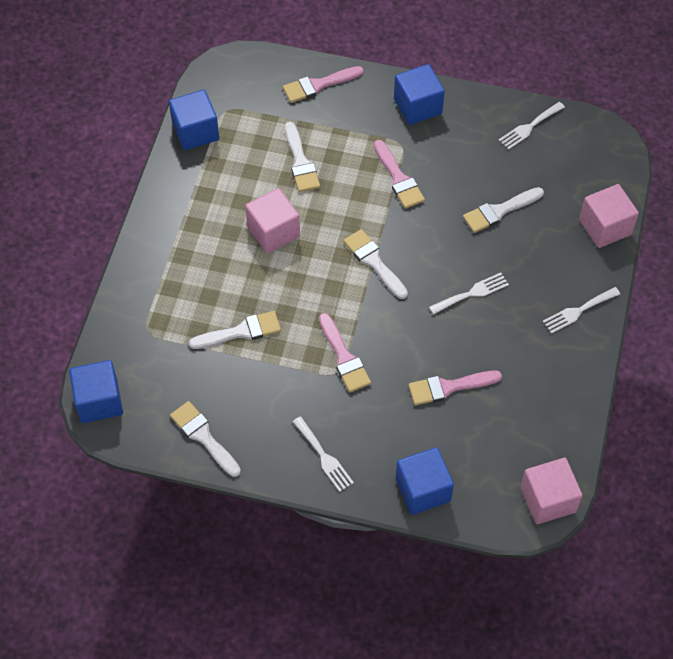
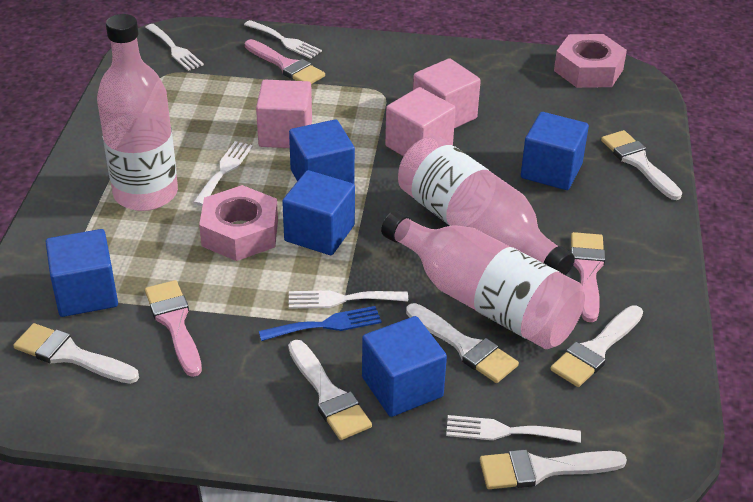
blue cube: [69,360,123,423] [169,90,219,150] [394,64,445,125] [396,447,454,515] = 4 -> [46,229,118,317] [282,170,355,255] [289,119,355,184] [362,316,447,417] [521,112,589,190] = 5
blue fork: none = 0 -> [258,306,382,341] = 1
pink bottle: none = 0 -> [97,14,178,211] [381,211,585,349] [398,135,575,275] = 3
pink brush: [283,66,363,103] [319,313,371,392] [374,140,425,209] [408,371,502,405] = 4 -> [145,280,202,377] [245,39,325,84] [571,232,605,322] = 3
pink nut: none = 0 -> [199,185,278,261] [554,34,627,88] = 2
white brush: [170,401,241,477] [189,311,281,349] [285,122,320,192] [343,229,408,299] [463,187,544,233] = 5 -> [13,323,139,384] [288,340,372,440] [406,303,519,383] [480,449,627,489] [551,305,643,387] [601,130,682,200] = 6
white fork: [293,416,354,492] [429,273,509,315] [499,102,565,150] [543,287,620,334] = 4 -> [145,24,204,71] [193,141,253,206] [244,20,322,59] [289,290,408,309] [446,415,581,443] = 5

